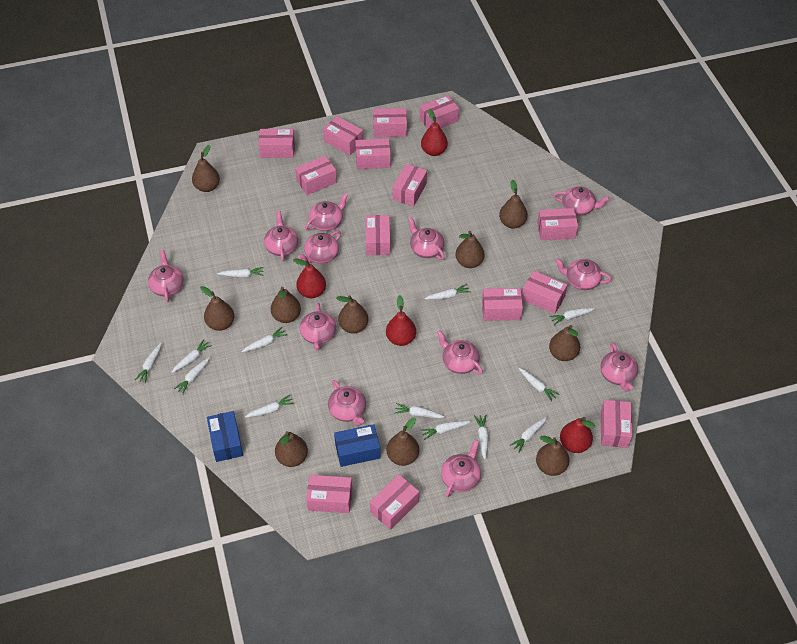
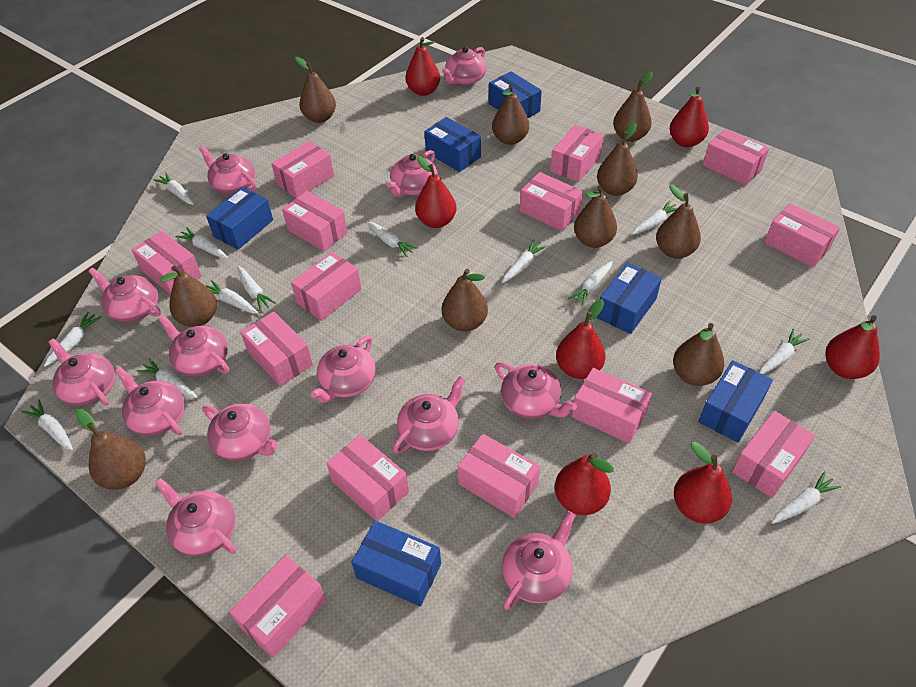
blue box: [207,411,243,462] [334,424,380,467] = 2 -> [206,187,273,250] [352,521,441,606] [424,117,481,172] [489,71,542,118] [597,263,662,334] [698,360,773,442] = 6
pink teapot: [148,250,184,302] [264,211,298,262] [298,231,341,264] [300,303,336,350] [305,193,348,231] [328,380,366,426] [408,217,445,260] [437,330,483,374] [441,440,481,497] [553,186,610,216] [555,258,611,290] [600,342,638,391] = 12 -> [48,339,115,406] [88,268,161,322] [115,367,185,436] [155,478,236,556] [158,315,229,377] [199,146,257,195] [203,404,278,461] [311,336,376,403] [387,150,438,197] [393,376,466,454] [442,47,486,85] [495,362,577,419] [502,511,576,610] = 13
red pear: [293,258,326,298] [386,295,416,346] [421,109,448,156] [560,417,595,453] = 4 -> [406,37,440,96] [415,156,456,228] [555,453,614,515] [556,299,605,379] [670,87,709,147] [674,442,732,524] [826,315,880,379] = 7

